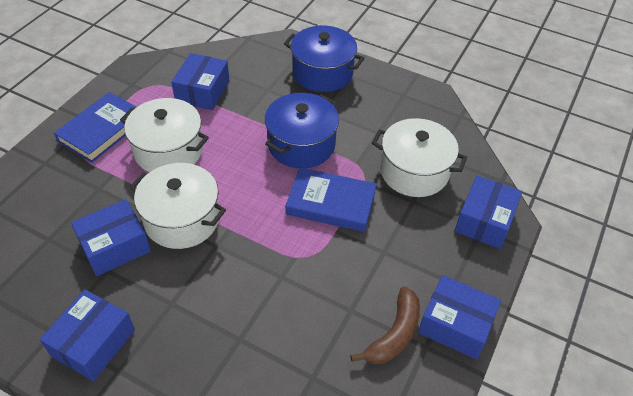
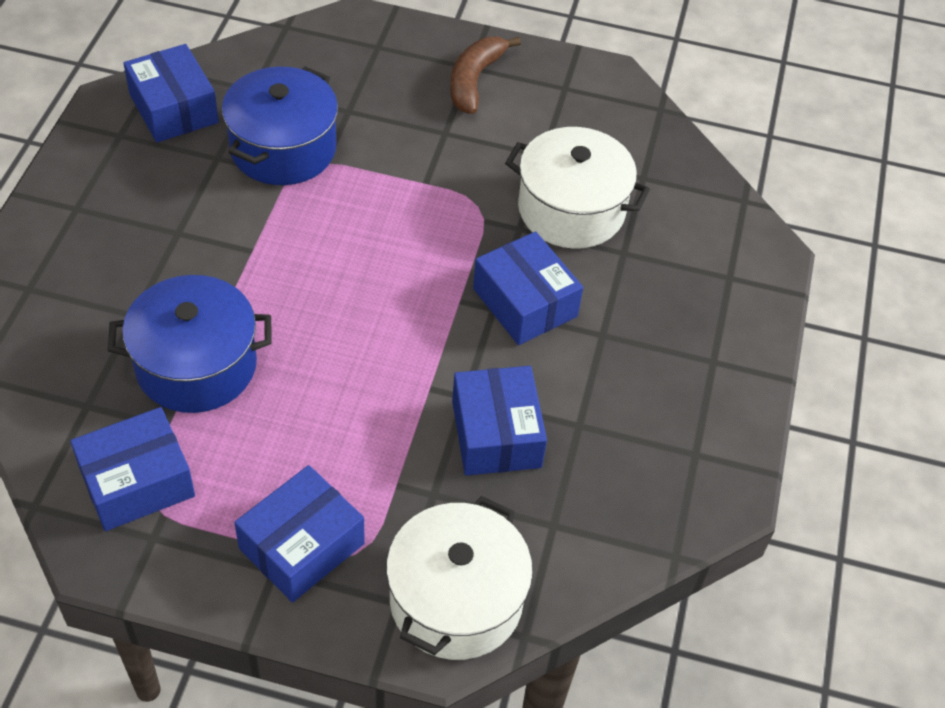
blue book: [54,92,136,163] [285,167,377,232] = 2 -> none = 0
white pot: [120,98,209,172] [130,163,226,249] [372,118,467,197] = 3 -> [386,496,533,660] [505,127,650,249] = 2

